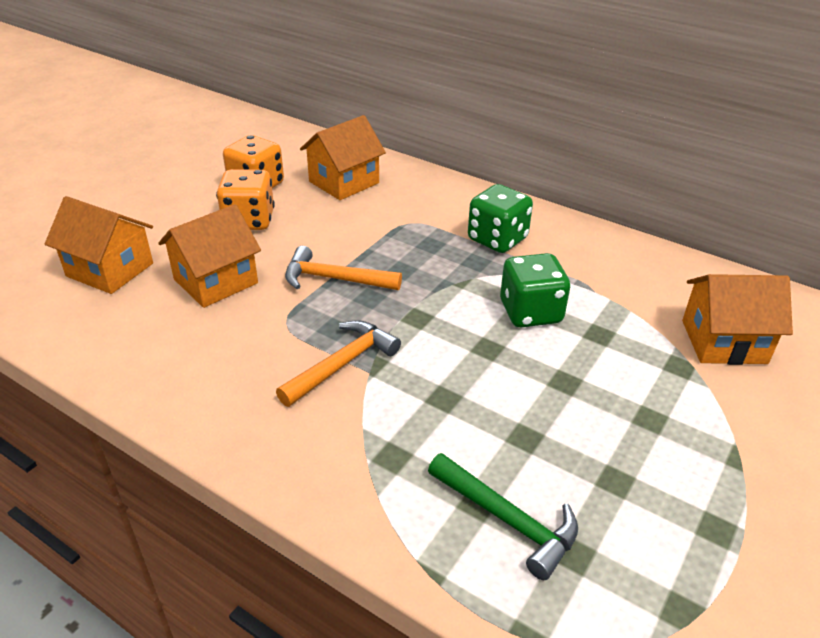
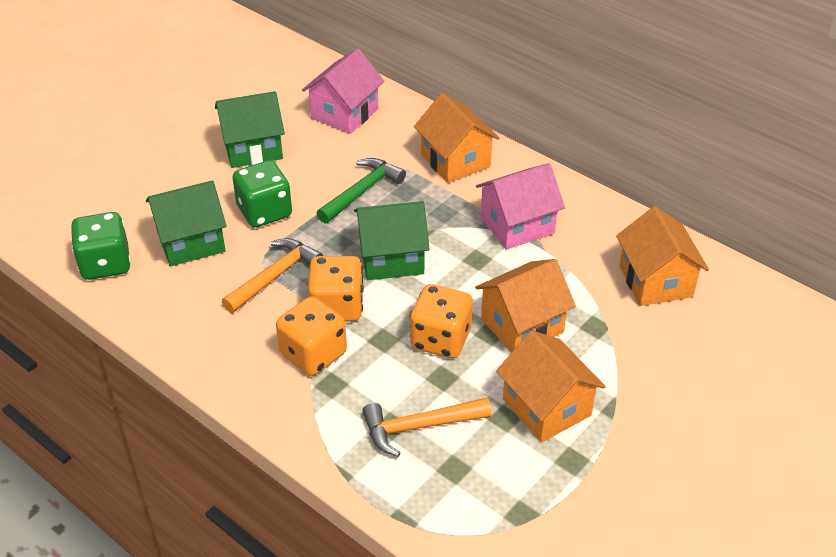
green house: none = 0 -> [146,180,227,266] [215,91,285,168] [354,201,430,280] = 3
orange dice: [216,169,275,230] [223,135,284,188] = 2 -> [276,296,347,376] [308,256,364,322] [410,284,473,358] = 3
pink house: none = 0 -> [302,48,384,134] [476,163,565,250] = 2

